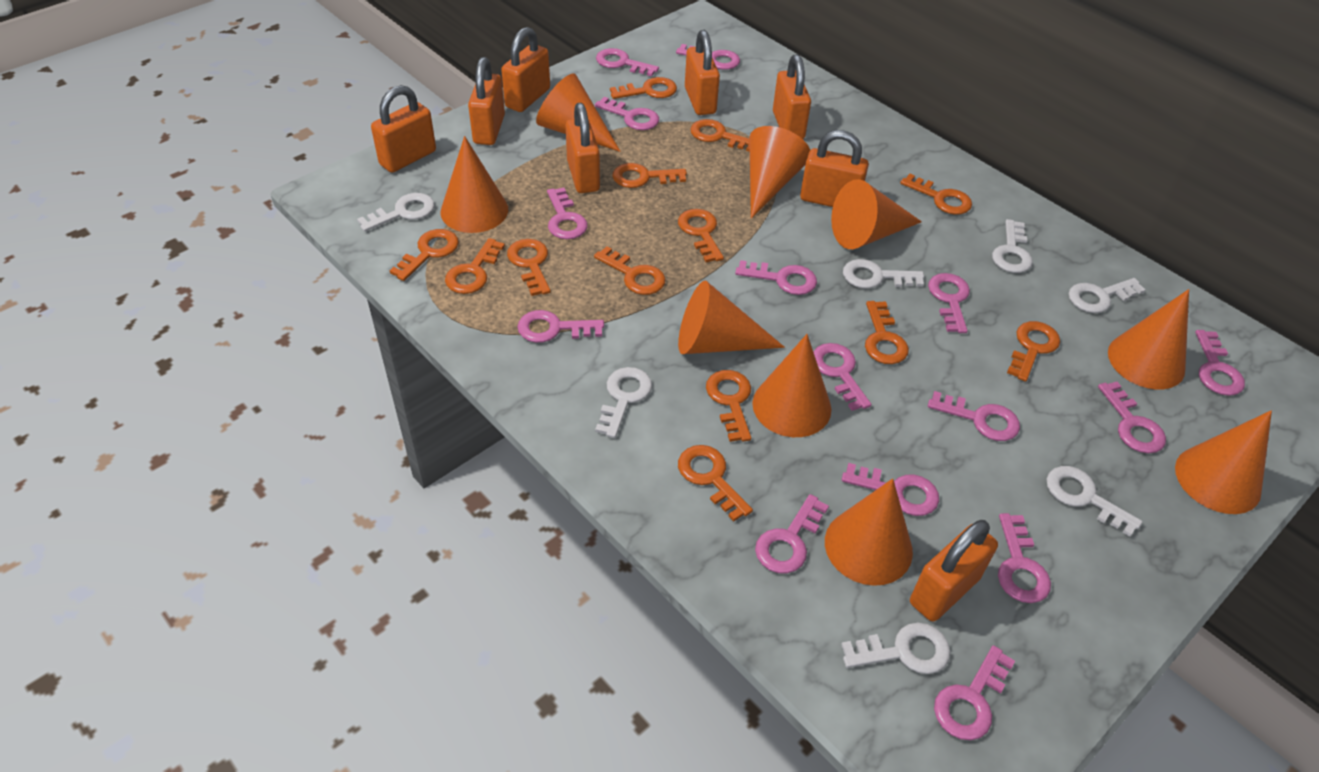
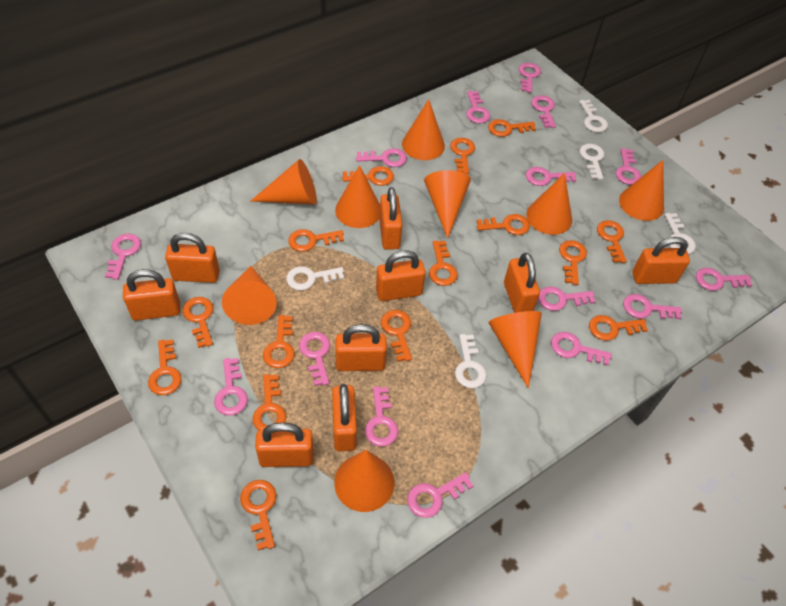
orange key: [390,229,459,281] [445,238,505,294] [507,239,551,296] [594,246,666,295] [610,77,677,99] [612,163,687,188] [678,209,724,262] [678,445,753,521] [690,119,750,152] [706,370,751,442] [865,301,909,364] [900,174,972,215] [1007,321,1060,382] = 13 -> [148,339,182,395] [182,297,213,348] [240,480,276,550] [253,374,286,430] [263,315,295,368] [288,229,344,252] [342,166,394,186] [381,310,412,362] [429,241,458,286] [450,138,475,174] [477,214,530,235] [488,119,536,137] [559,240,587,285] [589,315,648,341] [597,220,627,263] = 15
orange padlock: [371,85,436,173] [468,57,505,145] [501,27,550,112] [566,103,600,193] [685,30,720,115] [773,54,811,139] [800,130,869,207] [910,520,998,622] = 8 -> [123,269,180,321] [165,233,220,283] [255,423,314,467] [332,384,357,451] [336,324,387,371] [376,250,426,301] [379,187,402,250] [504,253,540,313] [632,237,690,284] = 9
white key: [357,193,434,232] [595,367,652,438] [841,623,950,674] [843,259,924,289] [992,219,1033,273] [1047,466,1143,537] [1068,278,1145,313] = 7 -> [286,266,344,290] [455,334,487,388] [579,100,608,132] [580,143,604,180] [664,213,696,254] = 5

